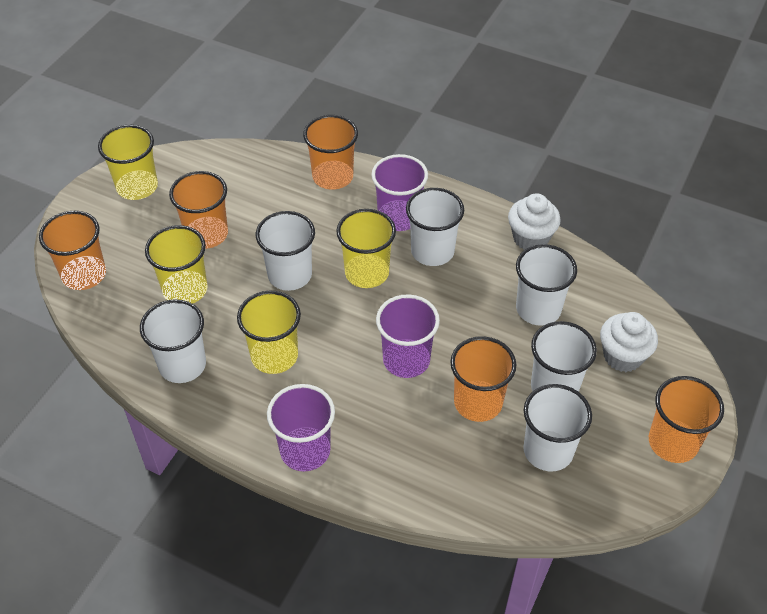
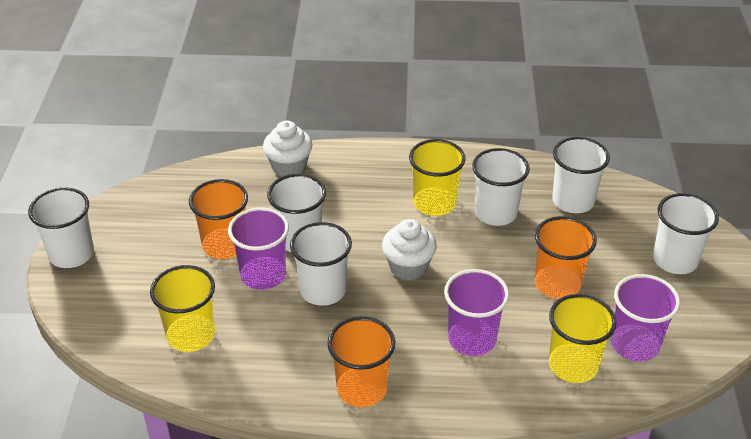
orange cup: [39,211,106,290] [169,171,228,249] [303,115,358,190] [450,336,516,422] [649,376,724,463] = 5 -> [189,179,248,259] [327,316,395,407] [535,216,597,299] = 3
yellow cup: [98,125,158,200] [145,225,207,304] [237,291,301,374] [336,209,396,288] = 4 -> [150,265,215,352] [409,139,466,216] [549,294,616,383] = 3

